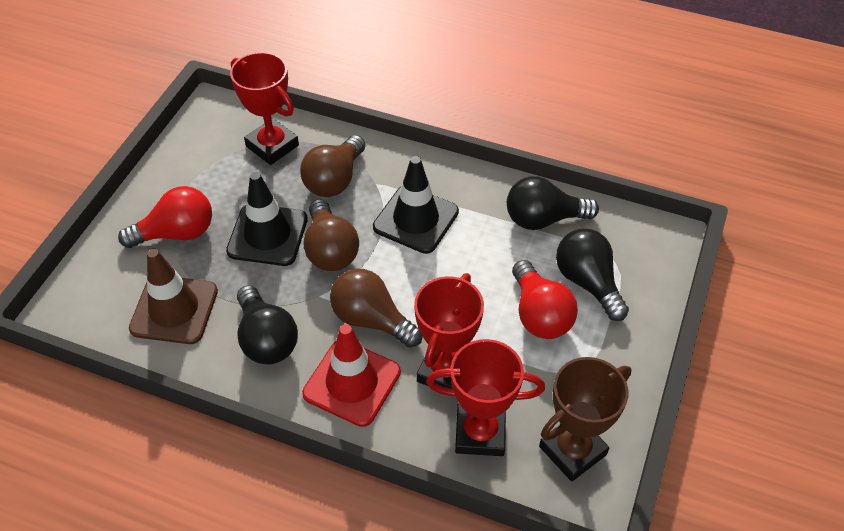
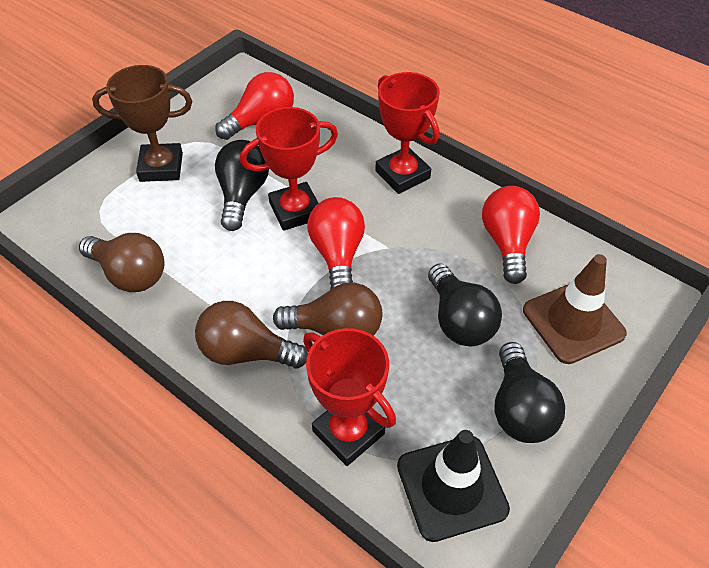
black traffic cone: [226,172,308,266] [373,156,459,254] = 2 -> [397,430,510,542] = 1
red light bulb: [118,186,212,248] [512,260,578,339] = 2 -> [215,72,294,140] [307,197,365,290] [482,186,540,284] = 3
red traffic cone: [302,324,401,427] = 1 -> none = 0

